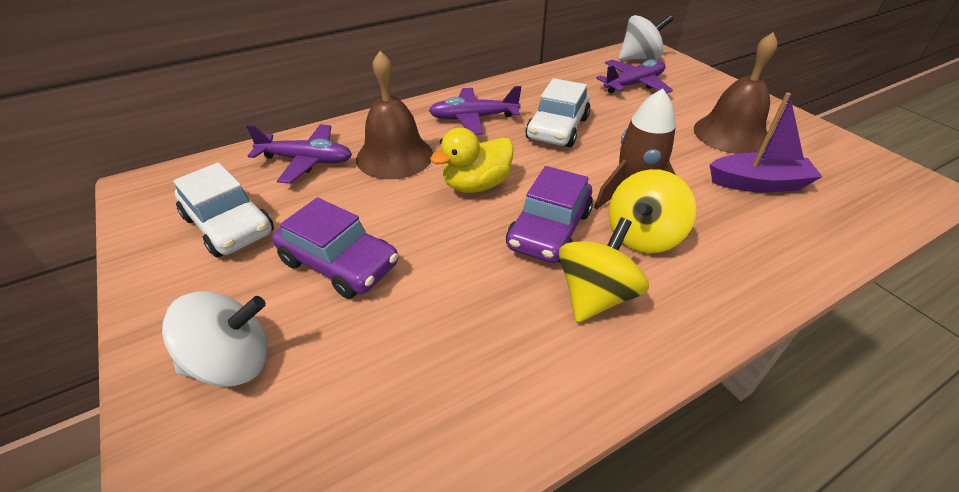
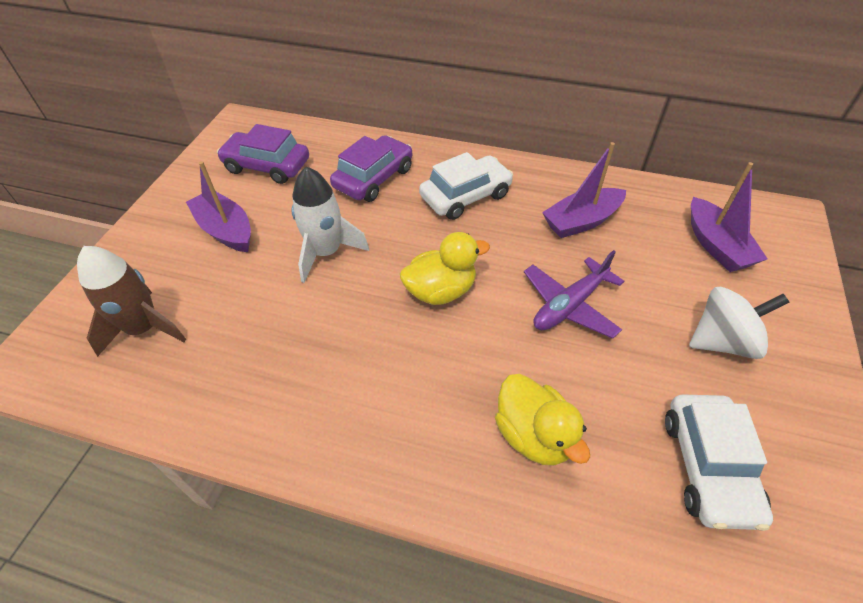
brown bell: [356,51,433,179] [694,32,778,154] = 2 -> none = 0
purple boat: [710,92,822,192] = 1 -> [186,161,251,252] [542,142,626,238] [691,162,768,272] = 3
purple plane: [246,124,352,184] [429,86,521,135] [596,59,673,94] = 3 -> [524,250,624,339] = 1
white rocket: none = 0 -> [291,166,369,283] = 1
white spinning top: [162,291,268,387] [619,15,673,60] = 2 -> [689,287,789,359] = 1
yellow duck: [430,128,514,193] = 1 -> [400,232,490,305] [495,374,590,466] = 2
yellow spinning top: [559,218,649,323] [609,169,696,253] = 2 -> none = 0

